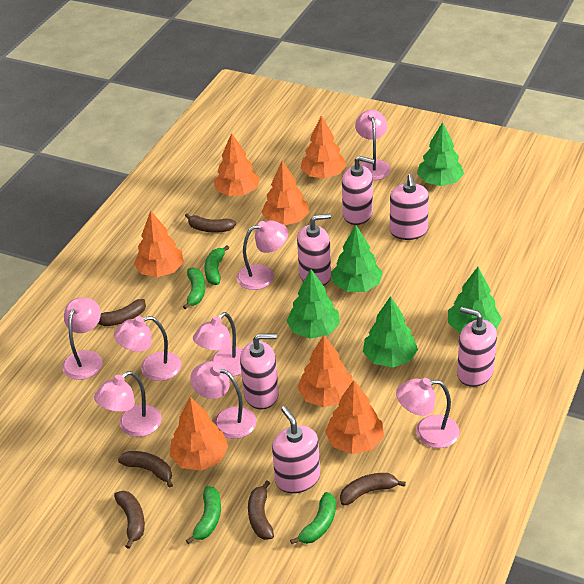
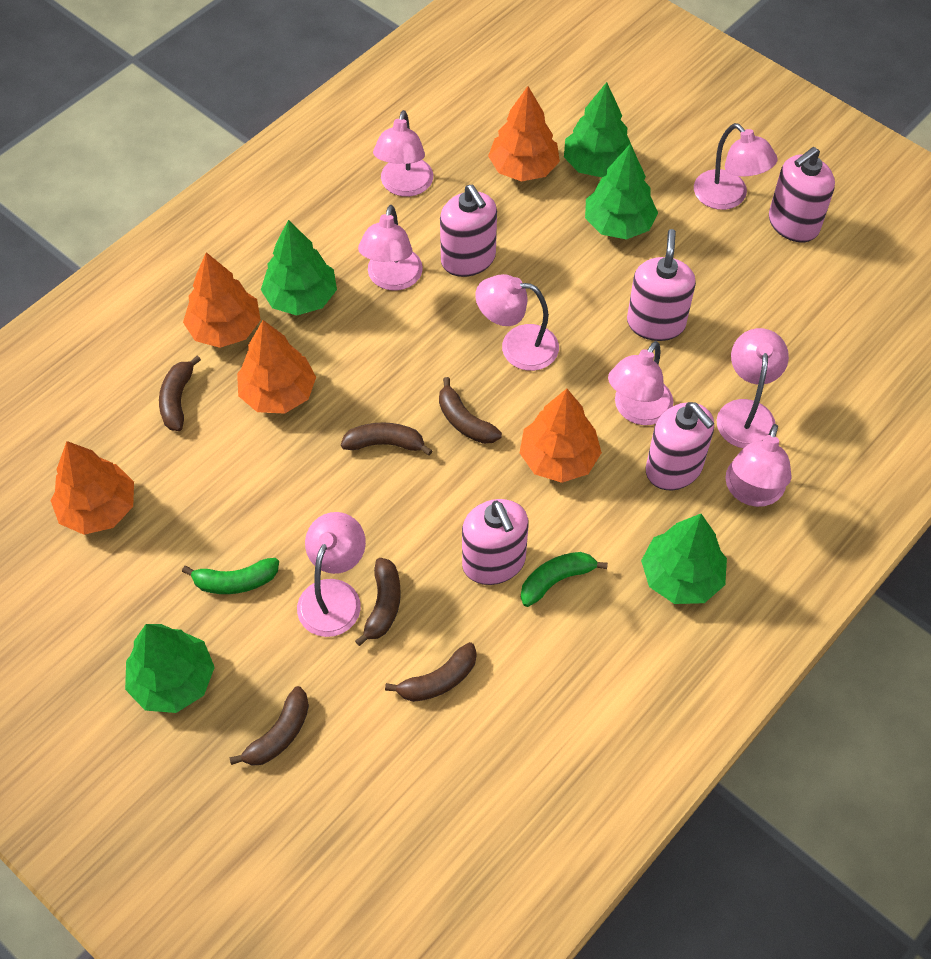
green banana: [183,268,205,309] [186,486,221,544] [204,245,229,285] [290,492,336,544] = 4 -> [182,558,279,594] [521,552,608,607] = 2
orange tree: [134,211,184,277] [169,397,229,471] [214,133,260,196] [261,161,309,225] [297,335,353,407] [301,116,347,179] [325,380,384,454] = 7 -> [51,441,134,535] [183,252,261,348] [237,320,316,414] [488,86,560,181] [520,389,602,483] = 5
pink soap dispenser: [240,333,279,409] [272,406,320,493] [297,214,331,286] [342,156,375,225] [390,174,429,240] [457,307,497,387] = 6 -> [440,184,497,277] [462,499,529,585] [627,229,696,341] [646,402,714,490] [769,147,835,242] = 5

